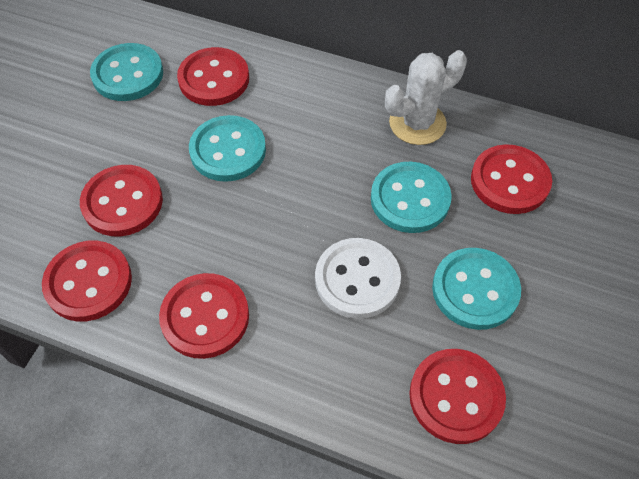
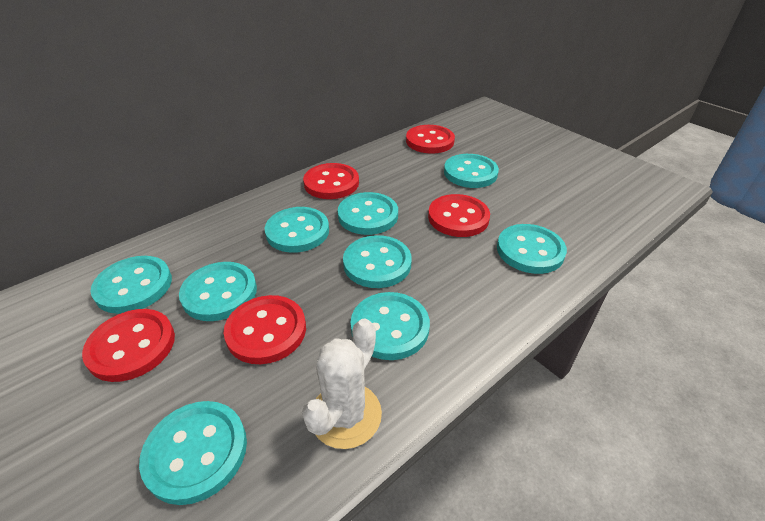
red button: [42,240,132,322] [80,165,163,236] [159,273,249,359] [177,47,249,106] [409,349,506,444] [471,144,552,214] = 6 -> [82,309,175,382] [224,295,306,364] [303,163,359,199] [406,125,455,154] [428,194,490,237] = 5
turquoise button: [90,43,163,101] [189,115,266,182] [371,162,452,233] [432,248,521,330] = 4 -> [91,256,172,314] [139,401,247,505] [179,262,257,321] [265,207,329,253] [338,192,398,235] [343,235,412,288] [350,292,430,360] [444,154,499,188] [497,224,567,274] = 9
white button: [315,238,401,319] = 1 -> none = 0

